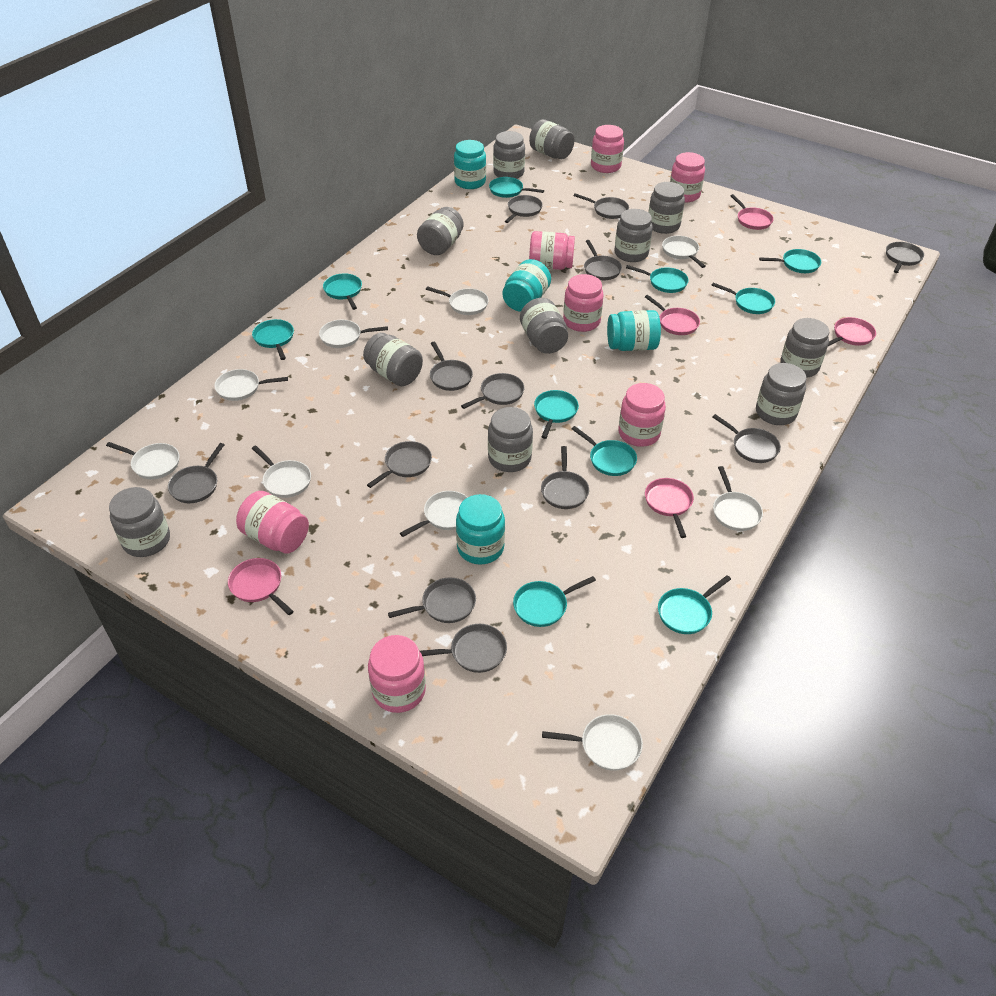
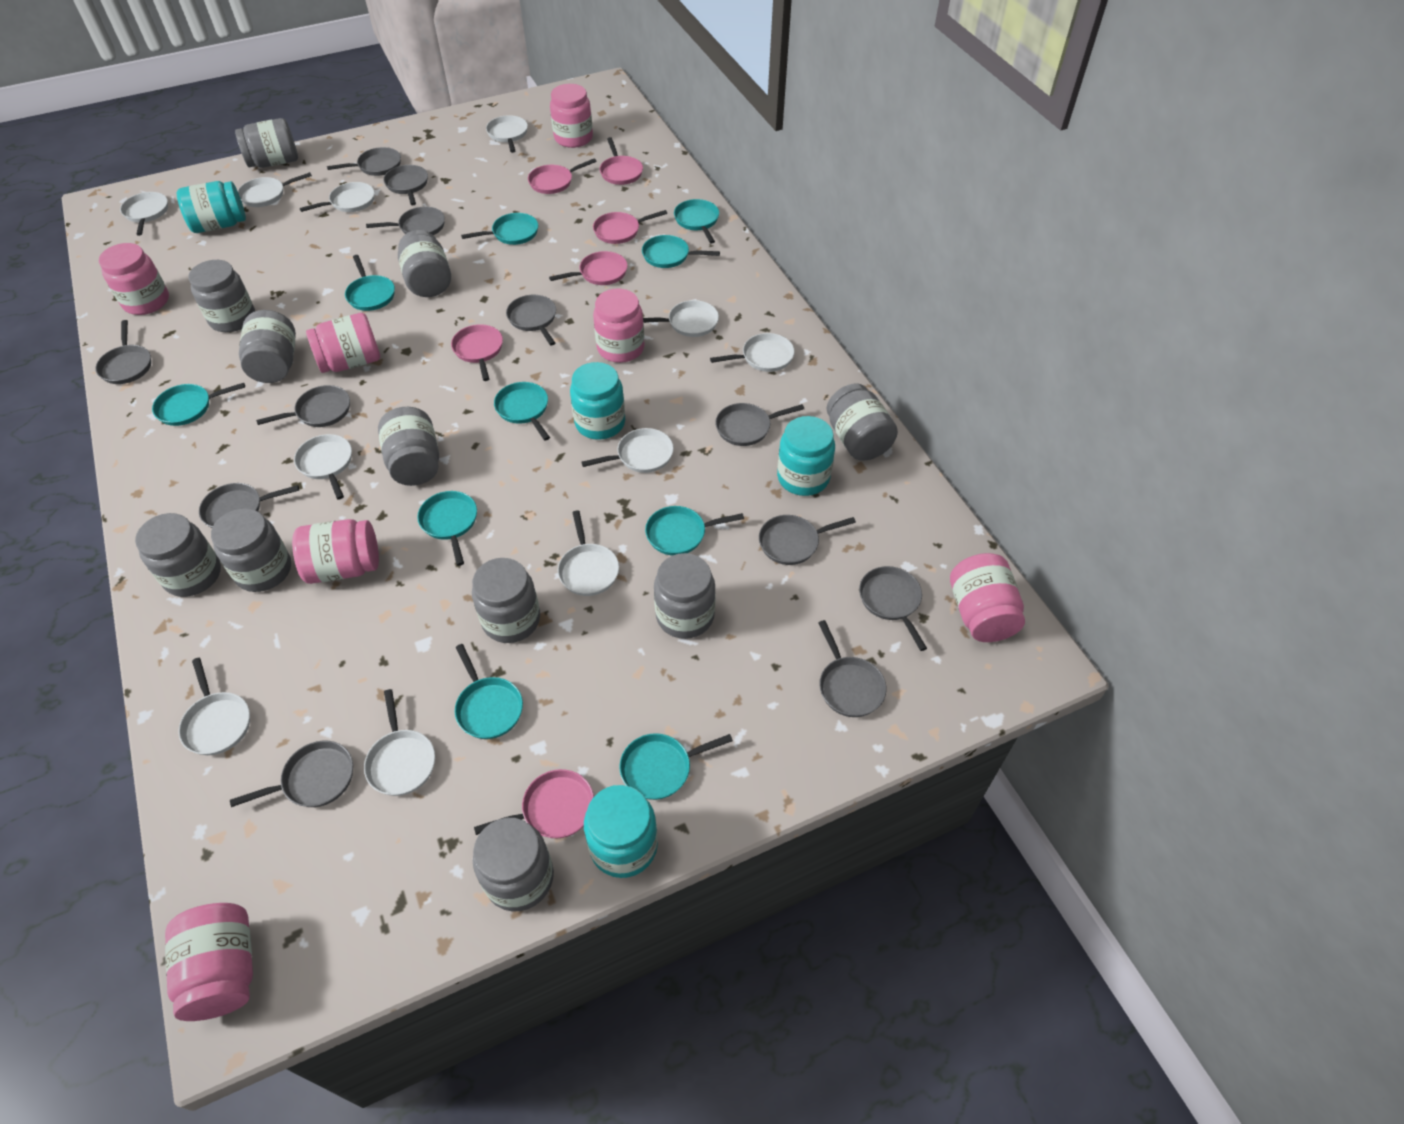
pink pan: [228,558,294,615] [645,295,700,335] [645,478,694,538] [731,194,774,230] [828,317,876,346] = 5 -> [451,324,503,381] [474,769,594,838] [528,158,597,194] [549,251,627,285] [593,210,667,244] [599,137,643,185] = 6
white pan: [106,442,179,479] [214,369,288,401] [252,445,311,498] [319,320,388,348] [400,491,468,537] [426,286,489,315] [542,714,643,771] [662,236,706,268] [713,466,763,531] = 9 -> [120,192,168,236] [178,658,250,755] [238,172,312,207] [294,434,352,500] [300,182,375,212] [364,689,435,796] [486,115,528,153] [558,510,619,596] [582,428,674,473] [643,300,719,337] [710,333,795,372] = 11

